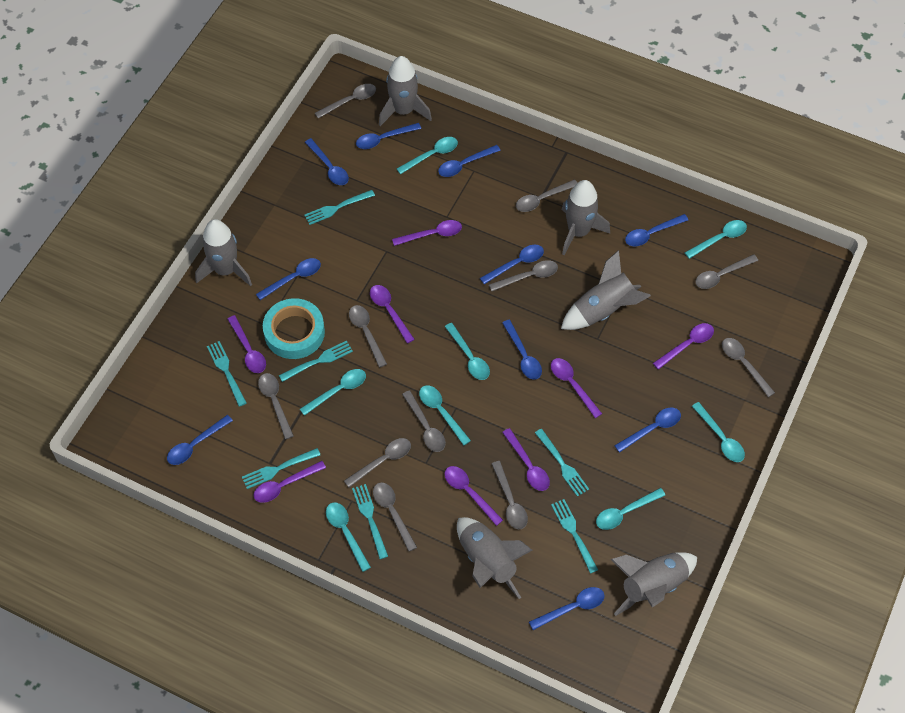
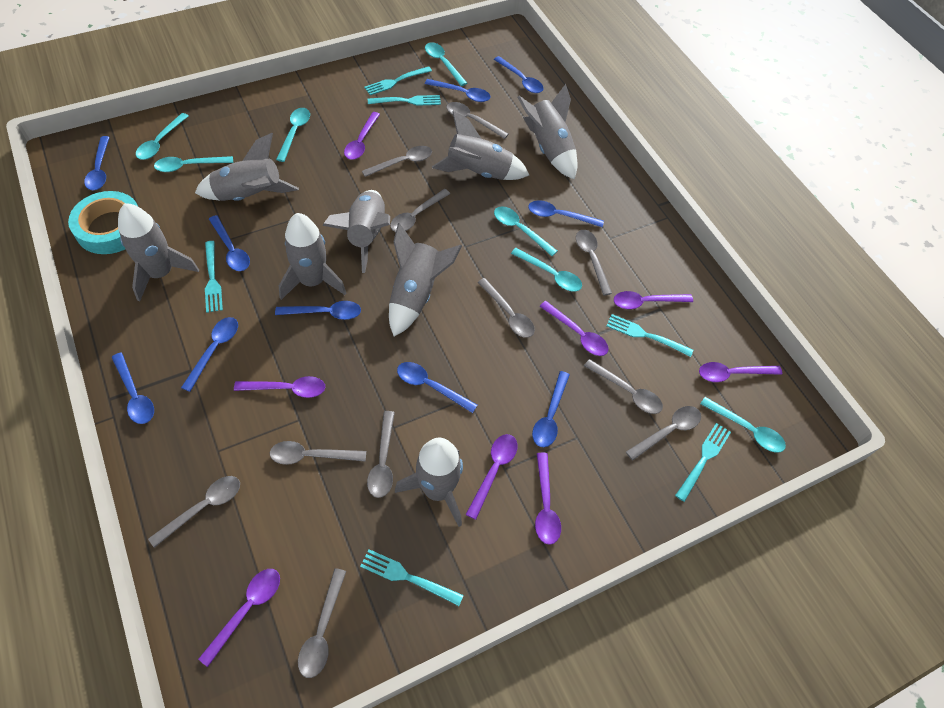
grey rocket: [195,219,252,286] [379,56,432,126] [457,517,532,599] [561,180,610,255] [561,250,651,330] [611,552,697,616] = 6 -> [118,203,199,302] [195,133,299,201] [279,213,346,300] [323,190,390,273] [389,223,462,336] [395,438,463,527] [432,111,529,180] [517,84,577,180] = 8
turquoise fork: [207,341,247,407] [242,448,320,489] [279,341,353,382] [304,190,375,225] [352,484,388,559] [535,429,589,497] [551,499,598,573] = 7 -> [205,241,223,313] [360,549,464,606] [364,66,432,95] [368,95,441,106] [607,314,693,357] [675,423,731,502] = 6
turquoise spoon: [300,369,366,416] [326,502,371,572] [397,137,458,174] [419,385,471,445] [445,323,490,380] [596,488,665,530] [685,220,747,259] [692,402,745,462] = 8 -> [136,113,188,160] [154,156,233,172] [276,108,310,162] [425,42,467,86] [494,206,557,256] [511,248,582,292] [700,397,786,453] = 7

